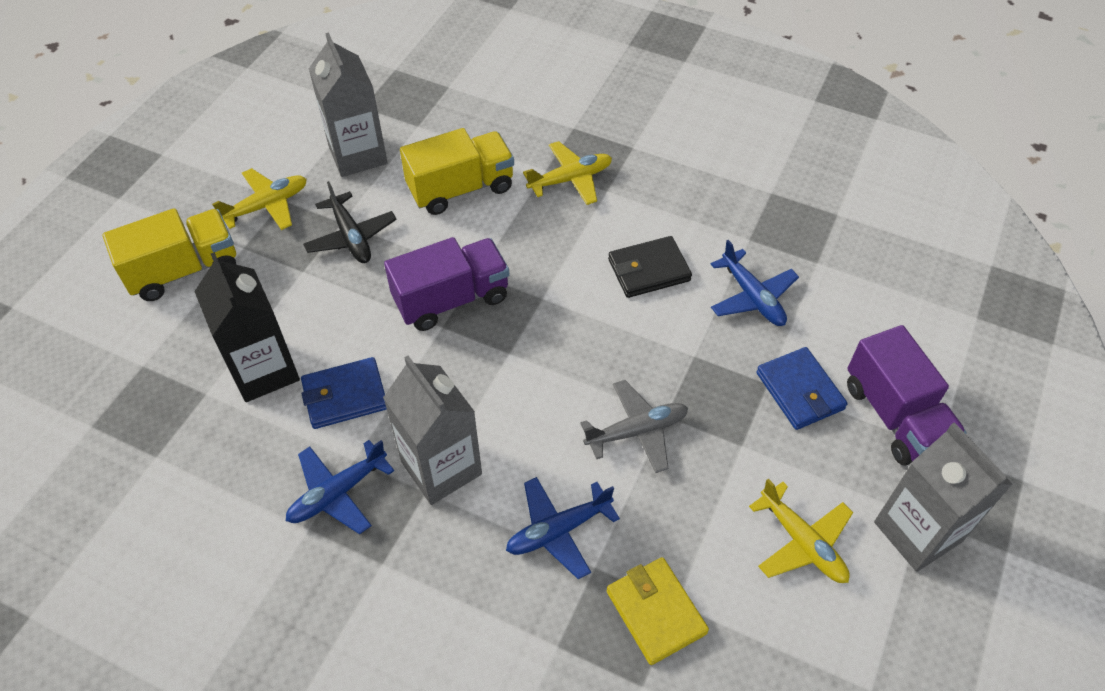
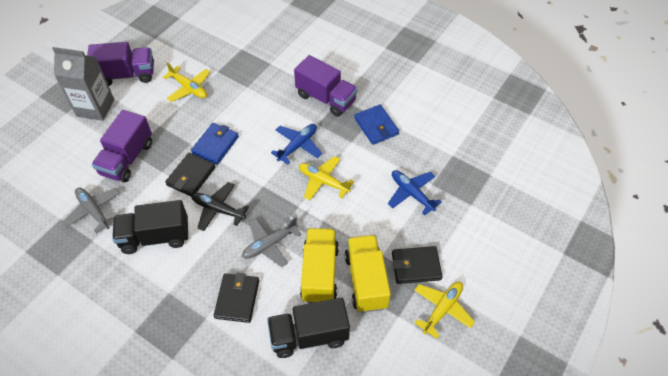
black carton: [194,252,300,402] = 1 -> none = 0
black truck: none = 0 -> [112,200,188,254] [267,298,350,358] = 2
black wallet: [608,236,692,298] = 1 -> [165,153,215,196] [214,273,259,323] [392,246,443,284] = 3
blue plane: [286,440,394,534] [506,477,620,579] [711,240,799,326] = 3 -> [271,124,322,165] [388,170,442,215] = 2
grey carton: [309,32,387,177] [383,356,482,505] [874,422,1013,572] = 3 -> [52,47,114,121] = 1
grey plane: [580,380,688,473] = 1 -> [63,187,120,233] [242,217,302,267] = 2
purple truck: [384,237,509,331] [847,325,967,465] = 2 -> [87,42,154,86] [92,110,152,182] [294,55,358,117] = 3
yellow wallet: [607,557,709,665] = 1 -> none = 0

